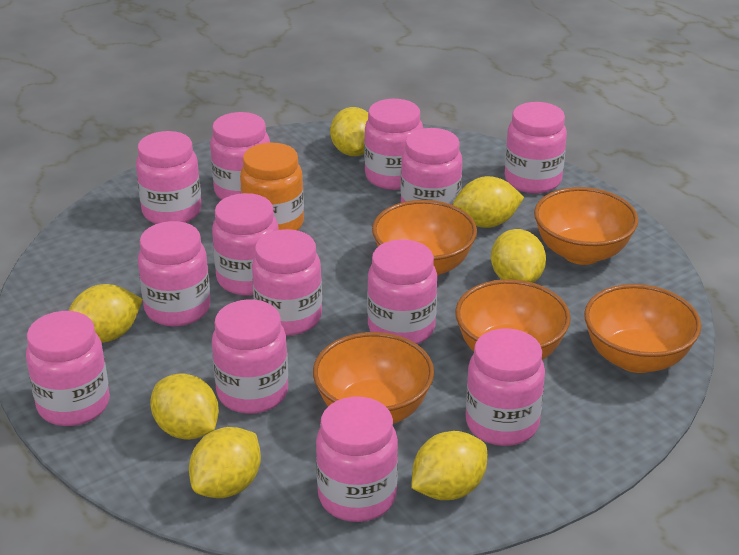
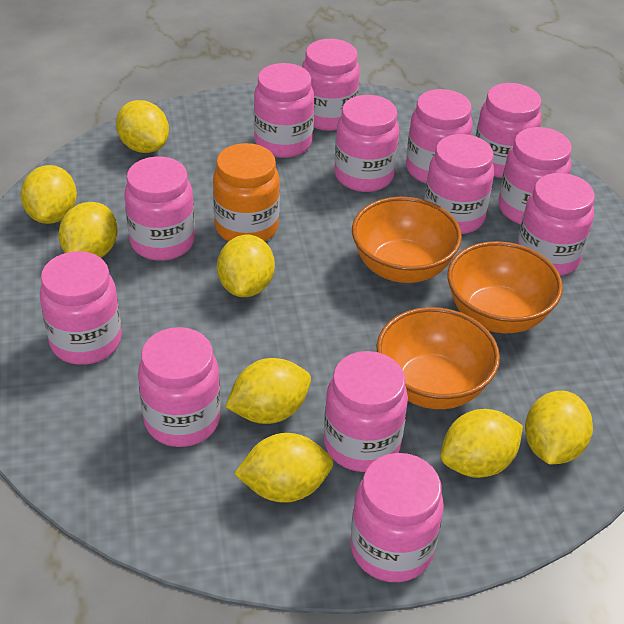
orange bowl: [313,332,434,424] [372,200,477,276] [455,279,571,360] [534,187,638,265] [584,284,701,373] = 5 -> [352,197,462,283] [376,307,500,409] [448,241,563,333] = 3
yellow lemon: [68,284,143,343] [150,373,219,440] [189,427,261,498] [330,107,368,156] [411,431,487,500] [453,176,524,228] [491,229,546,283] = 7 -> [21,165,77,224] [58,202,118,258] [116,100,169,153] [217,235,275,297] [225,358,311,424] [234,433,333,503] [441,409,523,478] [525,391,593,464] = 8

